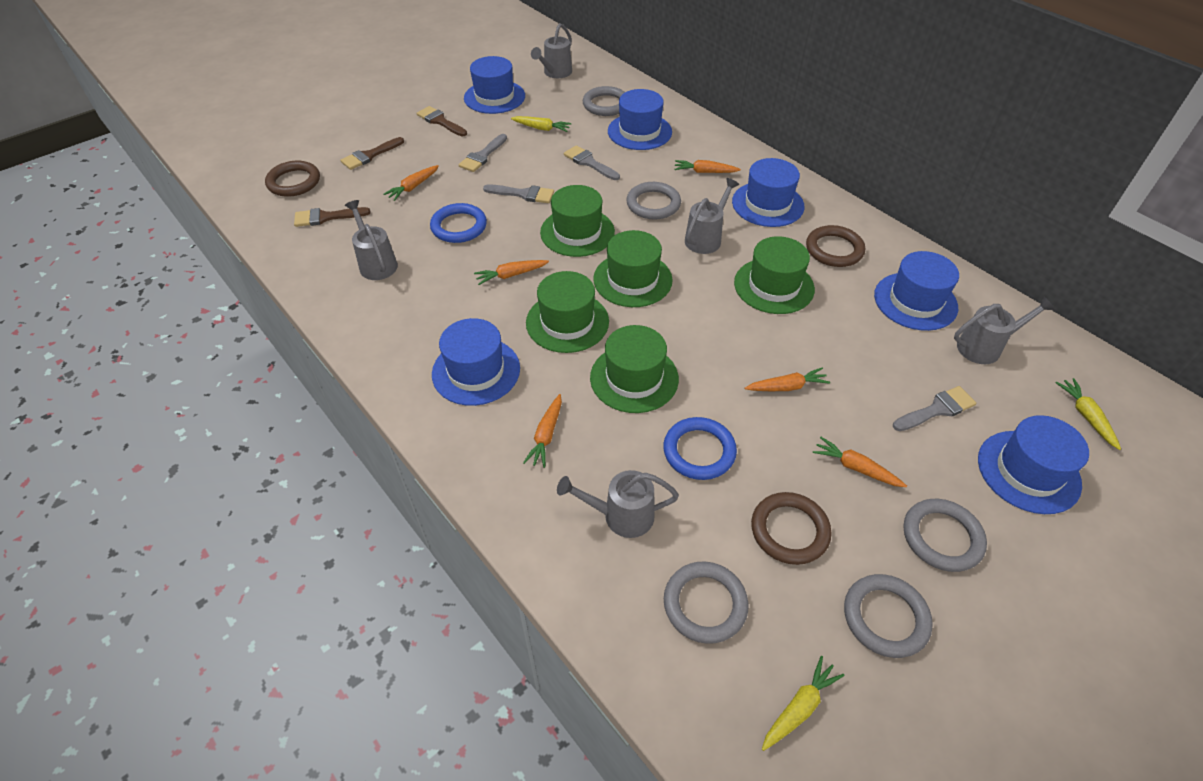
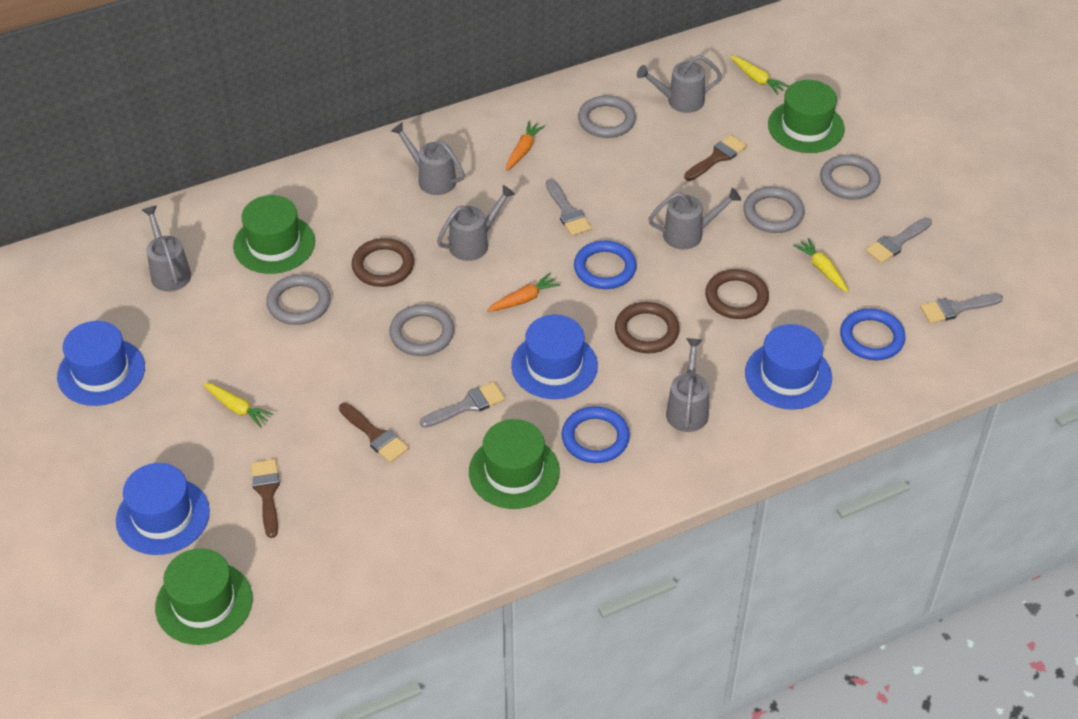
blue hat: [432,318,520,406] [464,56,525,114] [608,89,672,150] [732,158,805,227] [874,251,959,331] [978,415,1089,514] = 6 -> [57,321,145,406] [116,463,210,555] [511,315,598,399] [745,324,832,410] = 4
blue ring: [430,203,487,243] [663,417,737,480] = 2 -> [562,406,630,463] [574,241,637,289] [840,308,906,360] = 3
green hat: [526,271,609,353] [540,185,615,257] [590,325,679,413] [593,230,673,307] [734,236,815,314] = 5 -> [155,548,253,645] [233,195,315,274] [469,419,560,509] [768,80,845,153] = 4
grey watering can: [345,200,398,280] [531,24,572,78] [557,470,679,538] [685,178,739,254] [954,296,1055,364] = 5 -> [142,206,191,292] [391,123,465,195] [437,185,515,261] [637,55,722,113] [648,188,741,250] [666,338,709,432] = 6
orange carrot: [383,165,439,201] [474,260,549,285] [523,394,562,468] [674,160,741,173] [745,368,830,391] [813,437,907,487] = 6 -> [487,273,560,312] [506,121,545,171] = 2

